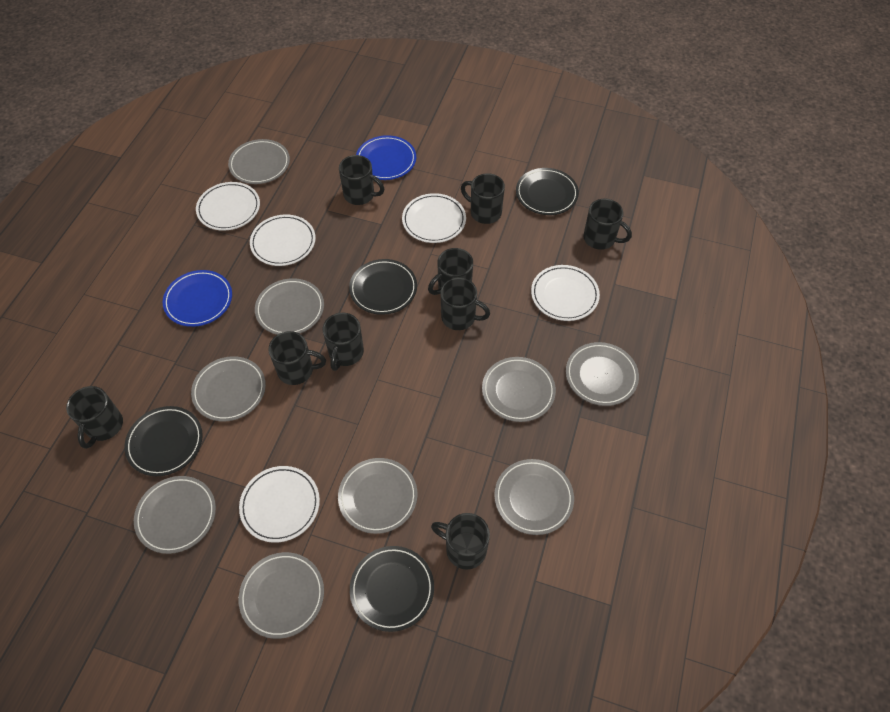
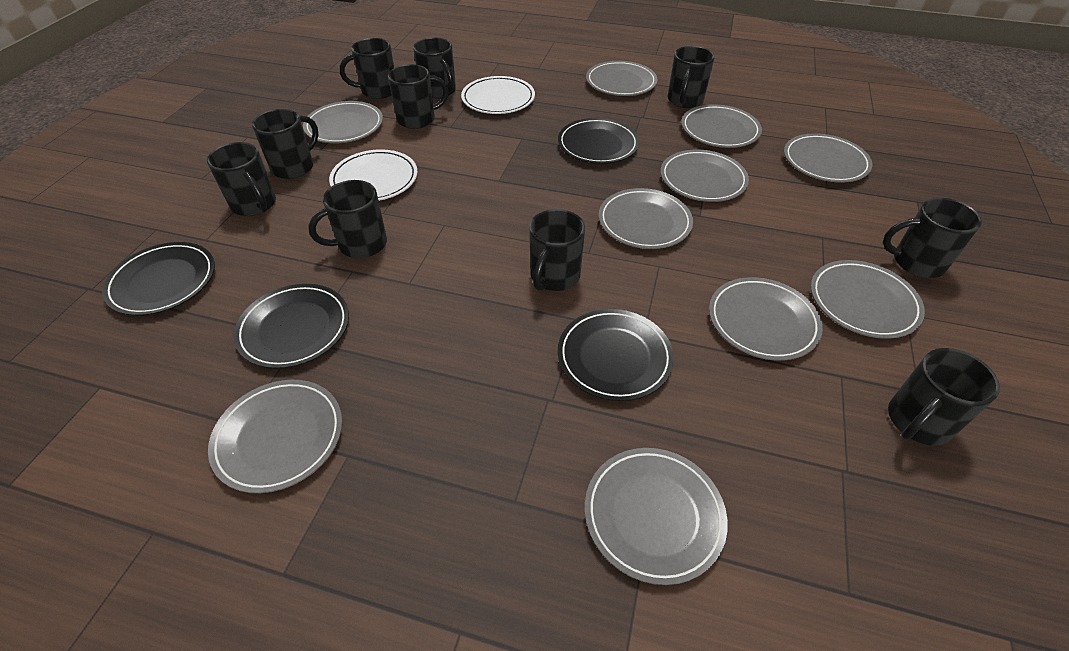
black mug: [66,386,123,449] [269,331,326,385] [323,313,364,371] [339,155,384,205] [428,248,473,295] [431,513,490,570] [441,278,490,330] [461,173,505,224] [583,199,632,250] = 9 -> [207,142,276,216] [252,109,318,179] [308,180,387,258] [340,38,394,99] [388,64,448,129] [413,37,456,99] [529,209,585,291] [667,46,715,108] [883,198,982,278] [888,348,1000,446] = 10
blue plate: [163,270,232,327] [356,135,416,180] = 2 -> none = 0
grey plate: [134,476,216,554] [191,356,266,421] [228,139,290,184] [239,552,324,639] [255,278,324,335] [338,458,417,534] [482,357,556,422] [494,459,574,535] [566,342,639,406] = 9 -> [208,380,342,493] [303,101,383,143] [585,448,728,585] [586,61,657,96] [599,188,693,249] [660,150,749,202] [681,104,762,148] [709,277,823,361] [784,133,872,183] [811,260,925,339] = 10
white plate: [196,182,260,231] [239,466,320,543] [250,214,316,266] [402,193,466,243] [531,265,600,321] = 5 -> [329,149,418,201] [461,76,535,114] = 2

